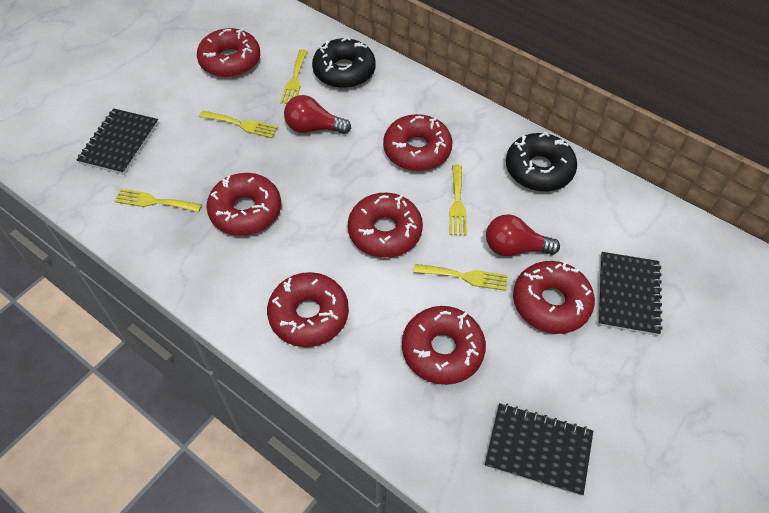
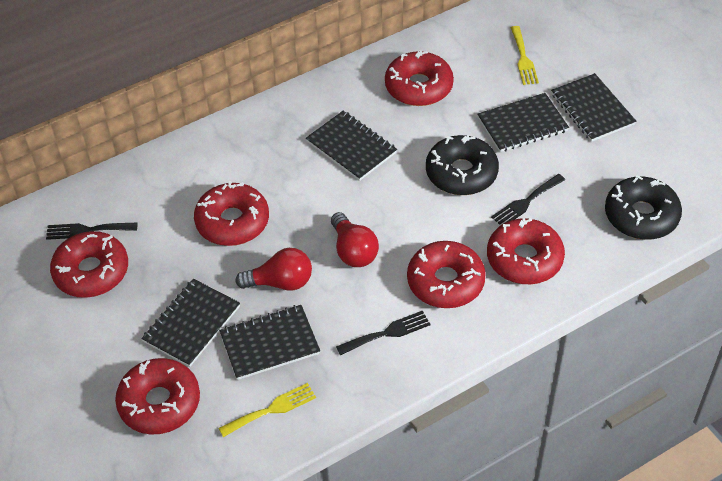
black fork: none = 0 -> [46,223,137,240] [336,311,430,355] [491,174,565,225] = 3
black notebook: [77,109,159,175] [485,403,593,496] [598,252,663,336] = 3 -> [141,279,240,367] [219,305,320,380] [306,111,397,181] [477,93,569,152] [551,73,636,142] = 5
red donut: [197,28,260,78] [206,173,281,236] [267,272,349,347] [348,193,423,258] [383,114,452,171] [402,306,486,385] [513,261,595,334] = 7 -> [50,231,128,298] [115,358,200,435] [194,181,269,246] [385,51,454,106] [407,241,486,308] [487,218,565,284] = 6
yellow fork: [114,189,202,212] [199,111,278,138] [280,49,308,104] [413,264,508,291] [449,165,467,236] = 5 -> [218,383,316,437] [511,26,539,85] = 2

